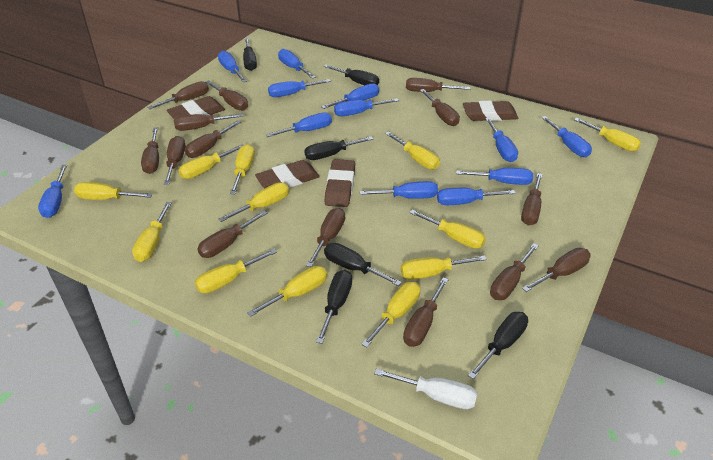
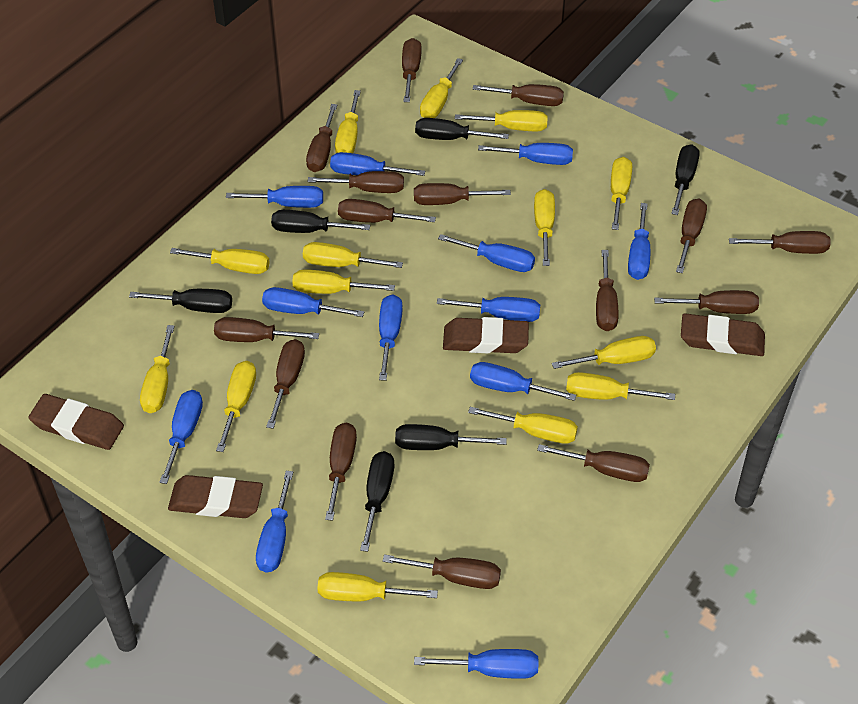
brown screwdriver: [141,127,159,174] [147,81,209,109] [164,136,185,185] [174,113,244,131] [185,120,241,158] [197,211,267,258] [206,80,248,111] [306,208,345,267] [403,277,449,347] [406,78,470,92] [420,89,460,126] [490,243,539,300] [521,173,542,225] [522,248,591,292] = 14 -> [214,317,319,342] [266,339,305,429] [306,104,337,172] [308,171,404,193] [325,423,357,521] [338,199,436,223] [382,554,501,589] [402,38,421,102] [414,183,511,205] [472,84,564,106] [537,444,650,482] [596,250,619,331] [654,290,759,314] [676,199,707,273] [729,231,831,254] = 15
white screwdriver: [374,368,478,409] = 1 -> none = 0
yellow screwdriver: [74,182,153,200] [132,202,172,262] [178,144,244,179] [195,249,277,293] [218,182,289,222] [230,144,255,194] [247,266,327,317] [361,282,420,348] [385,131,440,169] [401,255,487,280] [409,210,486,249] [574,118,641,151] = 12 -> [140,325,174,413] [170,248,270,274] [216,361,256,452] [292,269,395,294] [303,242,403,268] [317,572,438,601] [335,90,361,153] [420,58,463,118] [455,110,548,131] [468,407,578,444] [534,189,555,266] [552,336,656,369] [566,372,675,400] [611,157,632,230] = 14

